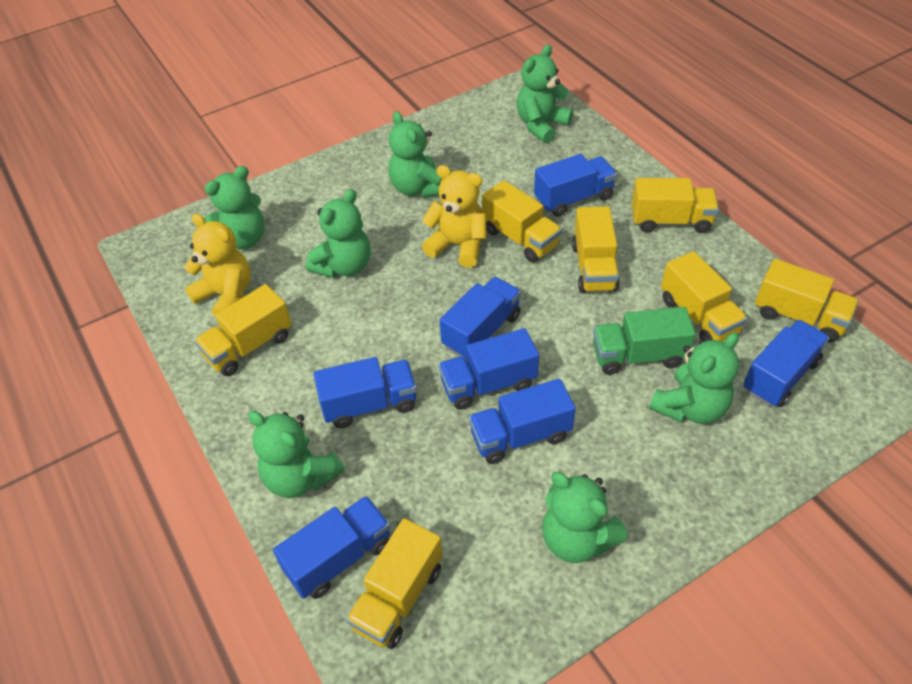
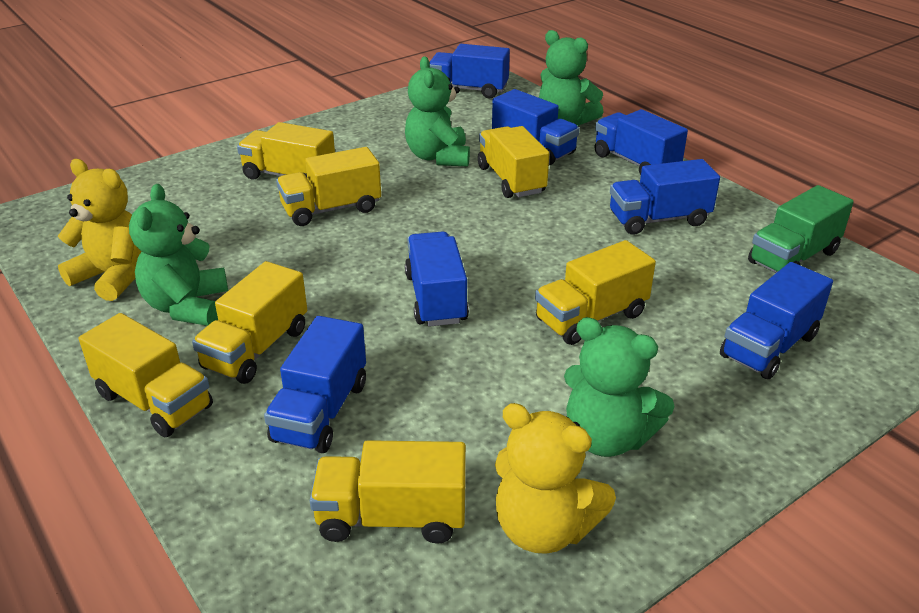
green teddy bear: [204,166,264,249] [248,411,344,498] [306,189,371,278] [389,111,442,198] [517,45,573,143] [542,472,628,563] [649,332,739,424] = 7 -> [129,184,228,326] [405,56,470,167] [539,30,603,126] [564,317,674,457] = 4

